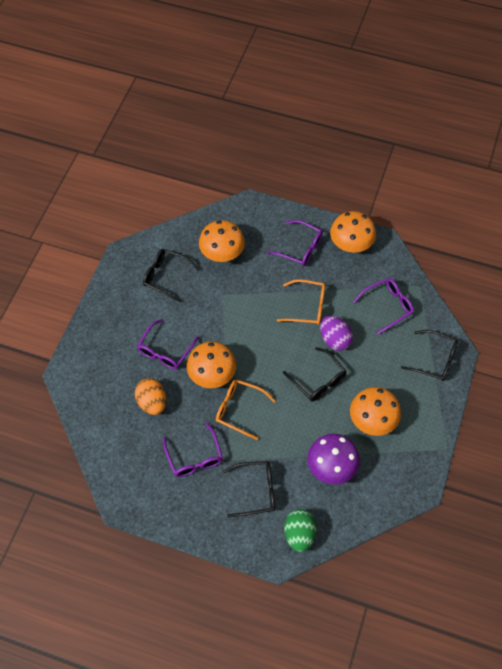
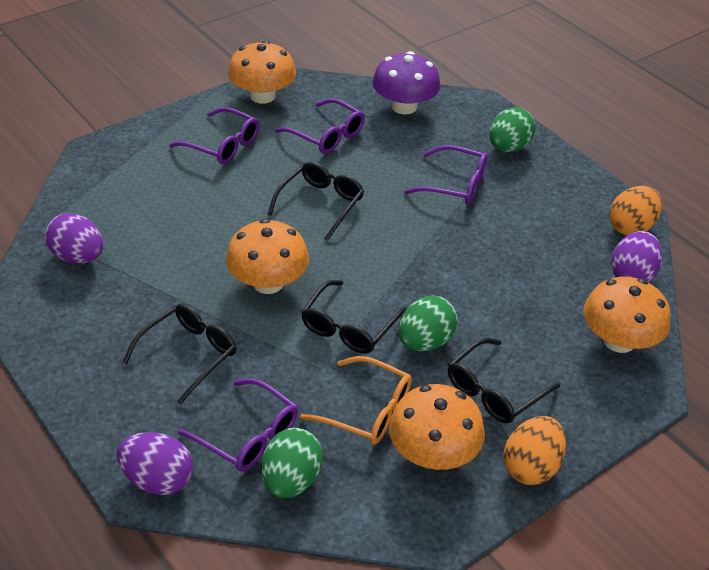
green egg: [284,509,316,552] = 1 -> [262,428,323,498] [399,296,458,351] [489,107,535,152] = 3
orange egg: [135,378,166,415] = 1 -> [504,416,566,485] [609,186,662,235] = 2
orange glasses: [216,379,275,440] [277,279,325,325] = 2 -> [300,356,412,445] = 1
purple egg: [320,316,353,351] = 1 -> [45,213,103,264] [117,432,193,495] [611,231,662,282] = 3

